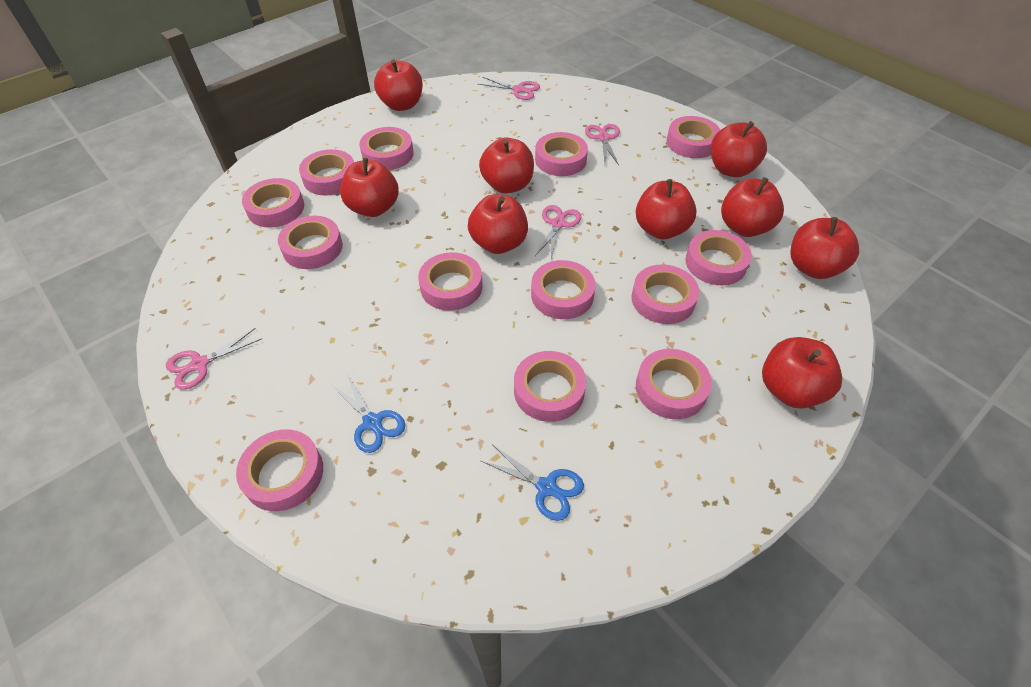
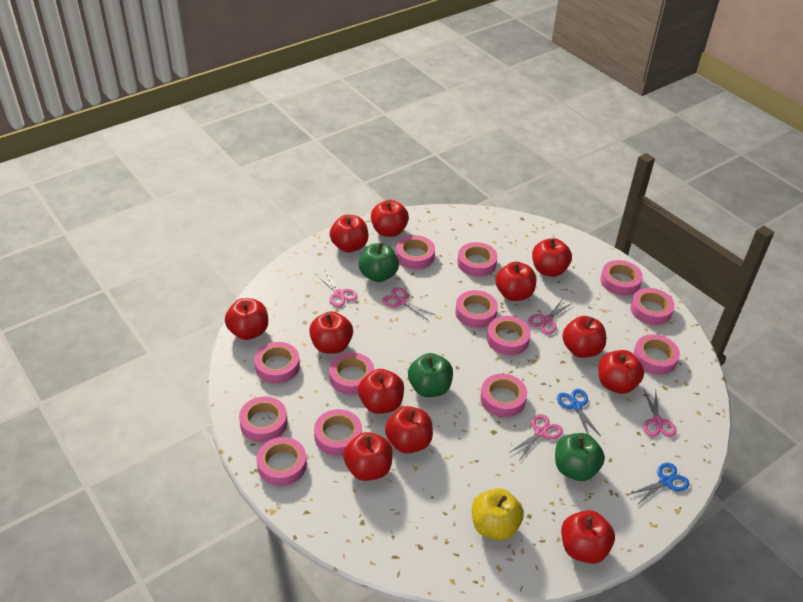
green apple: none = 0 -> [359,243,399,282] [408,353,453,397] [555,433,605,481] = 3
pink scissors: [166,328,262,390] [478,77,540,100] [535,205,581,259] [585,124,620,165] = 4 -> [316,270,358,307] [382,287,435,321] [510,414,563,459] [528,299,572,334] [643,390,676,437] = 5
red apple: [340,158,399,217] [374,59,423,111] [468,194,528,254] [479,137,534,194] [636,179,697,239] [711,121,767,177] [721,177,784,237] [762,337,842,408] [790,217,859,279] = 9 -> [225,298,268,340] [309,311,353,354] [330,215,368,253] [343,432,393,481] [358,369,404,414] [371,200,409,237] [385,406,433,453] [496,262,536,301] [532,238,572,277] [561,510,615,564] [562,316,606,358] [599,350,644,394] = 12
yellow apple: none = 0 -> [472,488,524,540] = 1

